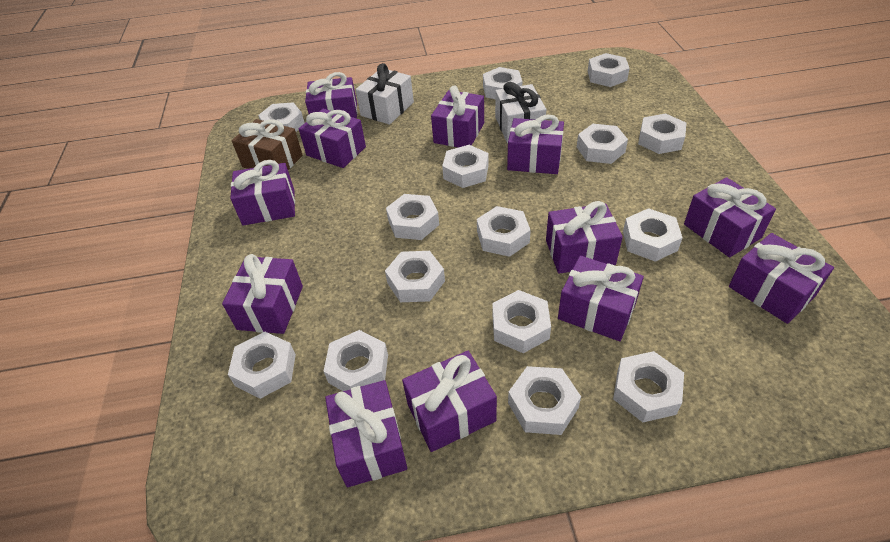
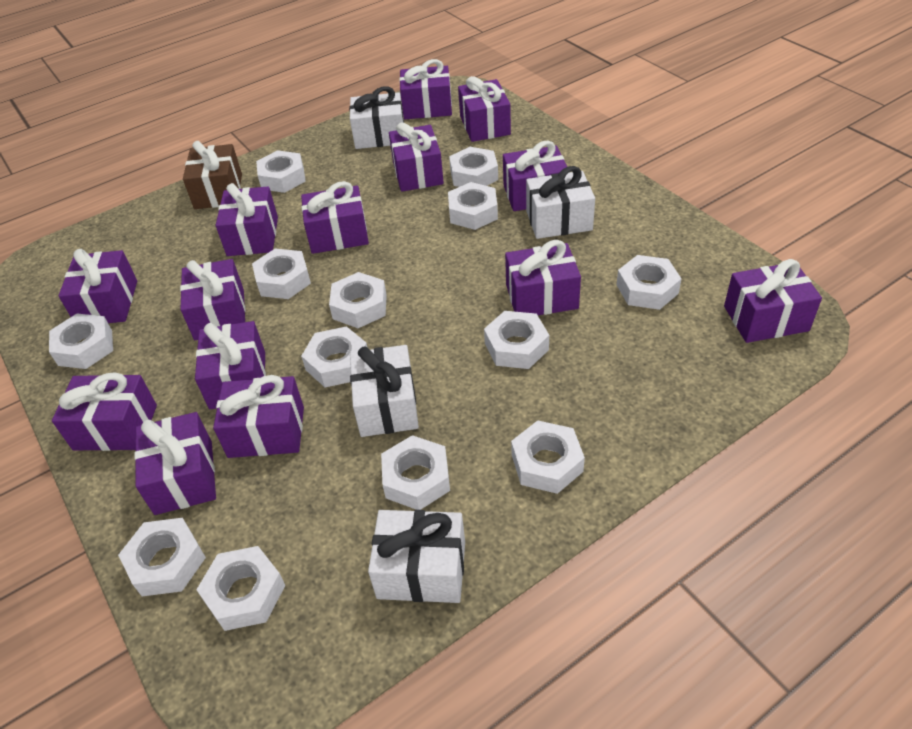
purple gift: [222,254,303,334] [230,160,295,225] [299,109,366,168] [305,72,357,119] [325,380,407,487] [402,351,497,452] [431,85,484,147] [507,114,564,174] [546,201,623,274] [558,256,644,341] [684,177,776,257] [729,233,834,324] = 12 -> [52,372,157,451] [58,249,137,323] [134,412,216,515] [180,259,245,340] [195,321,266,409] [213,375,304,458] [216,183,278,256] [301,181,369,254] [389,122,444,192] [399,59,452,119] [458,76,511,142] [503,141,567,211] [505,240,581,315] [724,259,822,343] = 14
white gift: [356,63,414,125] [495,82,546,143] = 2 -> [349,86,404,149] [350,345,419,437] [368,510,465,603] [526,166,595,239] = 4
white nut: [228,332,296,399] [258,102,305,132] [324,330,388,391] [385,251,445,302] [386,194,439,240] [442,145,489,188] [477,206,531,257] [483,67,522,99] [492,290,551,353] [508,366,581,435] [577,124,628,164] [588,53,630,87] [613,351,684,422] [623,208,683,262] [638,113,686,154] = 15 -> [49,314,113,369] [118,518,206,596] [196,546,286,631] [252,249,311,299] [256,150,306,193] [301,326,368,387] [329,272,387,328] [381,435,450,510] [448,182,498,230] [449,147,498,187] [484,311,549,369] [511,420,585,494] [616,255,682,310] = 13

